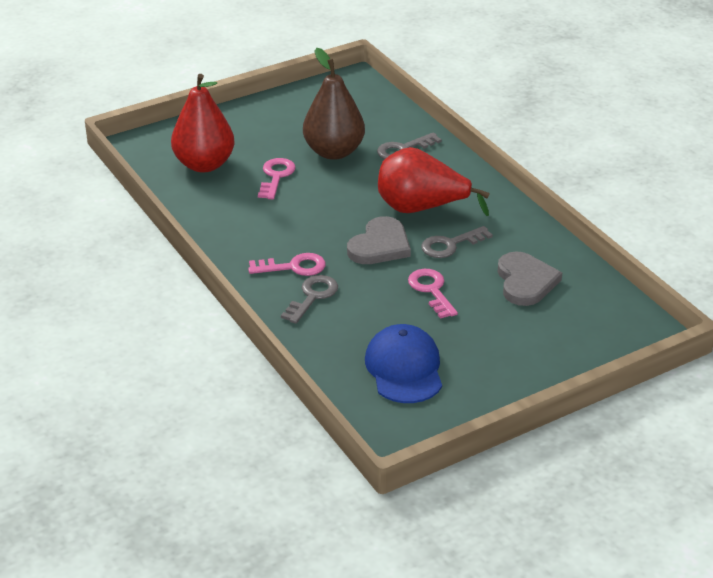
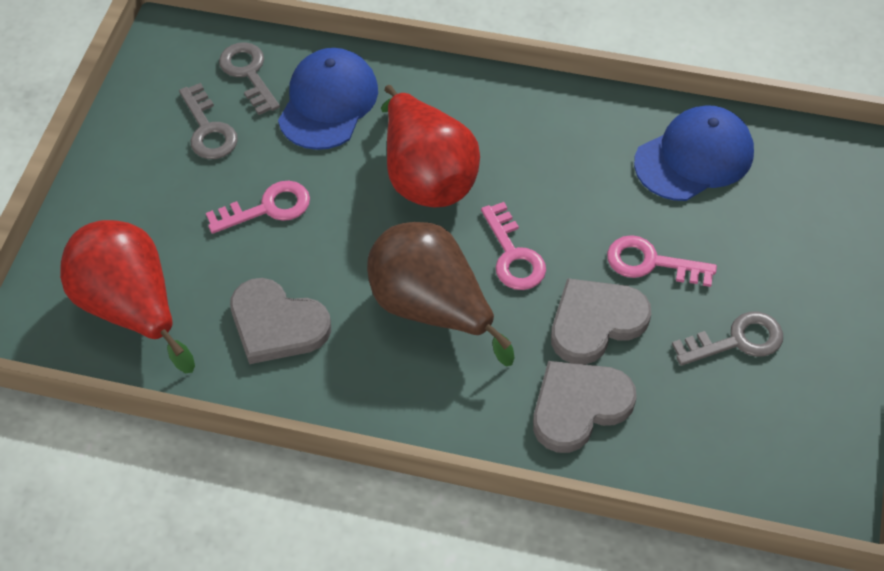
blue cap: [365,324,442,403] = 1 -> [278,48,378,150] [634,105,754,201] = 2
grey heart: [347,216,411,264] [498,251,562,306] = 2 -> [230,278,331,364] [533,361,637,453] [551,278,651,365] = 3

